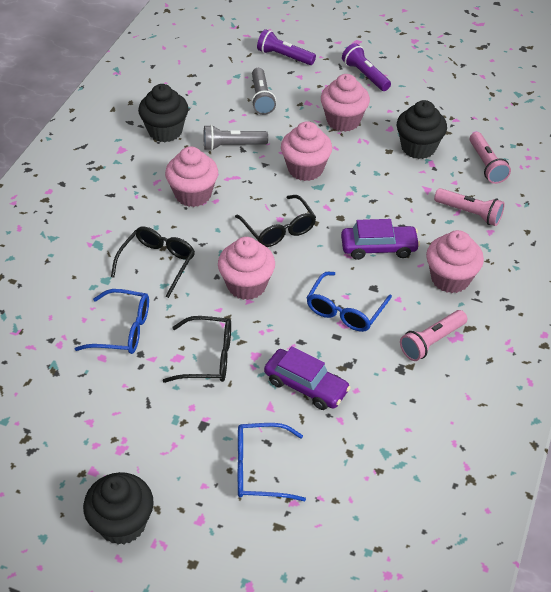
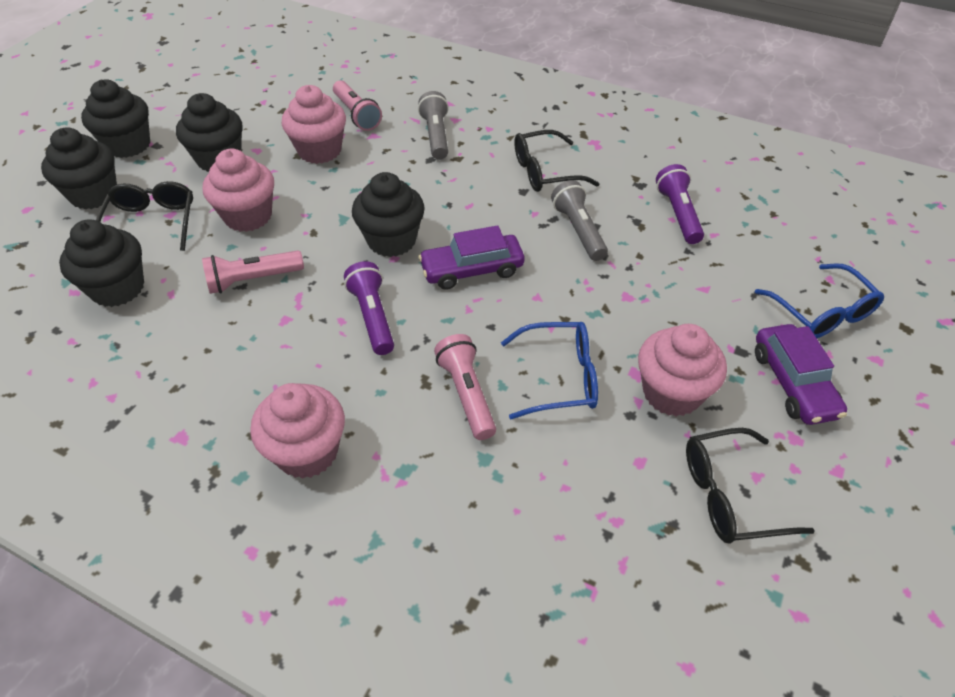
black cupcake: [83,472,154,545] [138,84,188,142] [397,100,447,159] = 3 -> [41,127,117,209] [59,219,144,307] [81,79,150,158] [176,93,243,172] [352,172,425,257] = 5
blue glasses: [75,289,149,354] [238,423,306,501] [306,272,392,332] = 3 -> [501,322,598,420] [755,264,884,338] = 2
pink cupcake: [165,146,218,207] [218,237,275,300] [281,121,332,181] [321,74,370,132] [426,230,484,293] = 5 -> [203,149,274,232] [250,383,345,479] [282,85,346,164] [638,324,727,416] = 4

